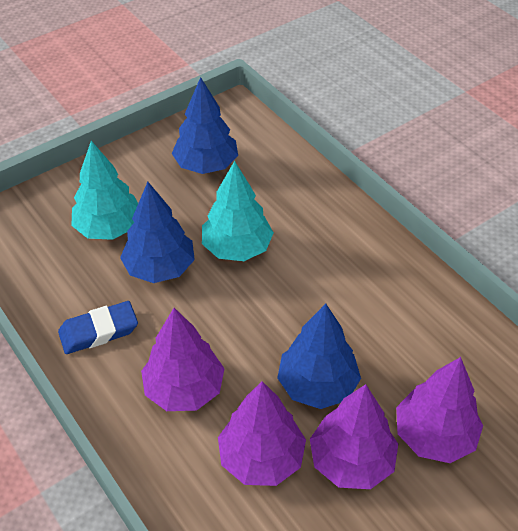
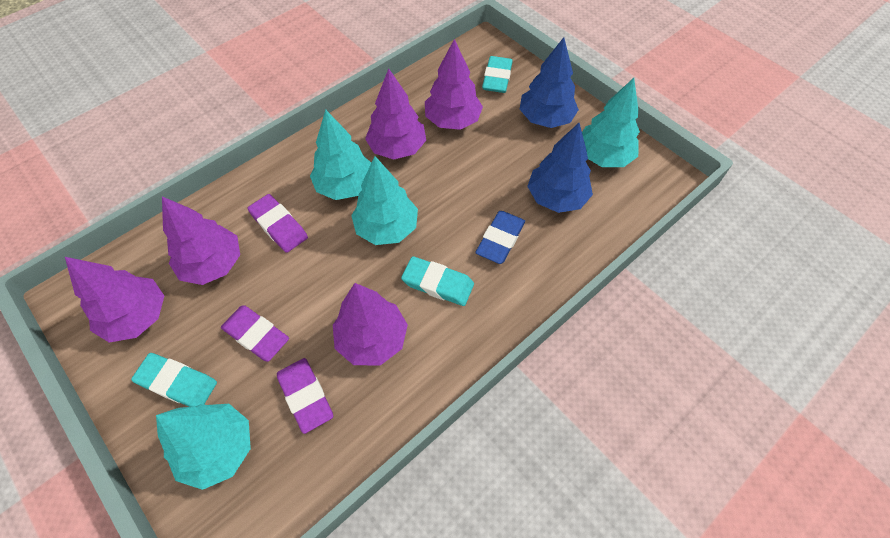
blue tree: [120,182,195,283] [172,77,238,174] [277,304,361,409] = 3 -> [520,37,579,128] [527,123,593,213] = 2
purple eraser: none = 0 -> [221,305,289,362] [248,194,308,253] [277,358,333,434] = 3
purple tree: [141,308,225,411] [218,381,306,486] [310,384,398,489] [396,357,483,463] = 4 -> [65,257,164,343] [162,197,240,285] [333,283,408,365] [365,68,426,160] [425,39,483,130] = 5
turquoise eraser: none = 0 -> [131,353,217,407] [401,256,474,306] [482,56,512,93] = 3
turquoise tree: [71,141,138,240] [202,161,274,261] = 2 -> [156,404,251,490] [310,110,371,200] [351,156,418,245] [582,78,640,167] = 4

